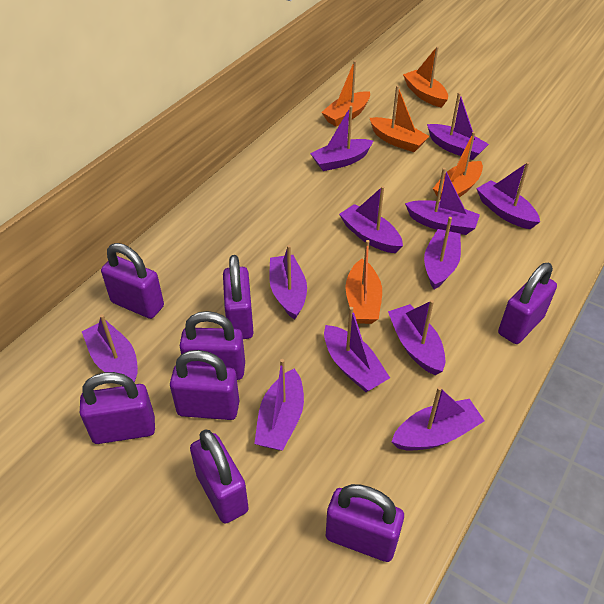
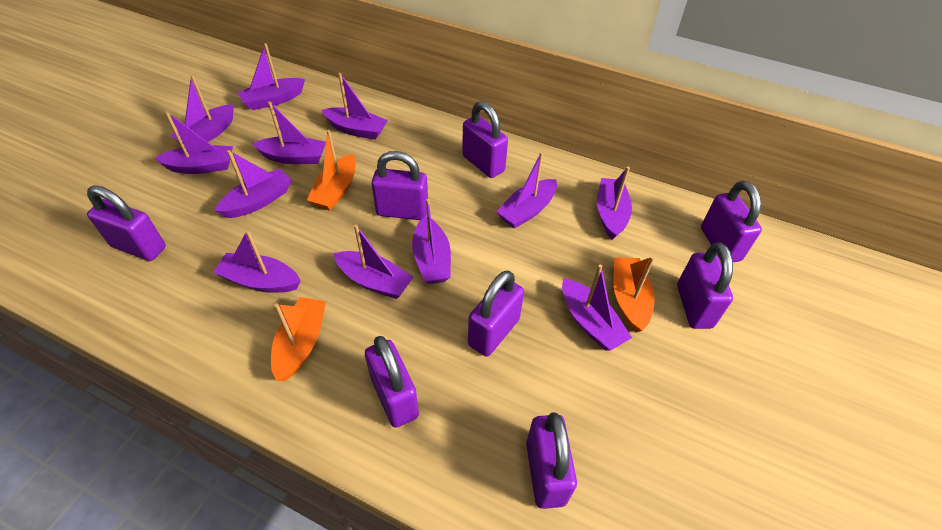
orange boat: [321,60,370,127] [345,240,382,324] [370,86,429,152] [403,46,448,108] [433,132,483,200] = 5 -> [271,297,326,381] [307,130,356,211] [613,256,655,332] = 3

